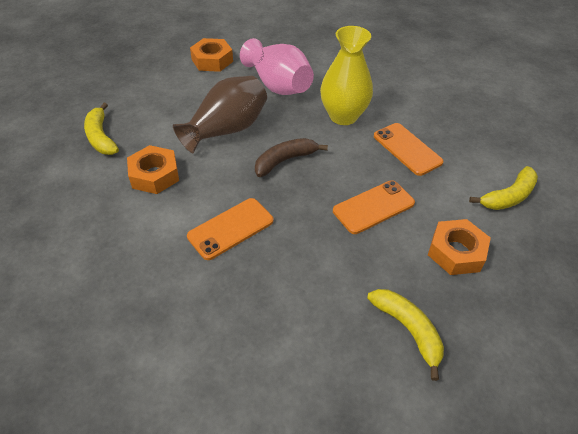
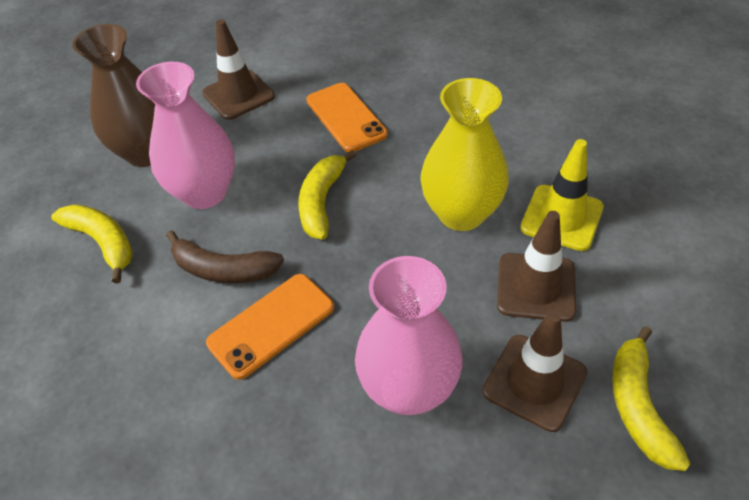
brown traffic cone: none = 0 -> [202,20,275,120] [482,311,587,432] [497,211,576,322] = 3
orange nut: [127,145,179,194] [190,38,233,72] [428,219,491,275] = 3 -> none = 0
orange phone: [187,198,274,260] [333,180,415,234] [374,123,444,176] = 3 -> [206,274,334,380] [306,83,388,152] = 2
pink vase: [240,38,314,95] = 1 -> [136,62,235,209] [355,256,463,415] = 2
yellow traffic cone: none = 0 -> [520,139,604,251] = 1

